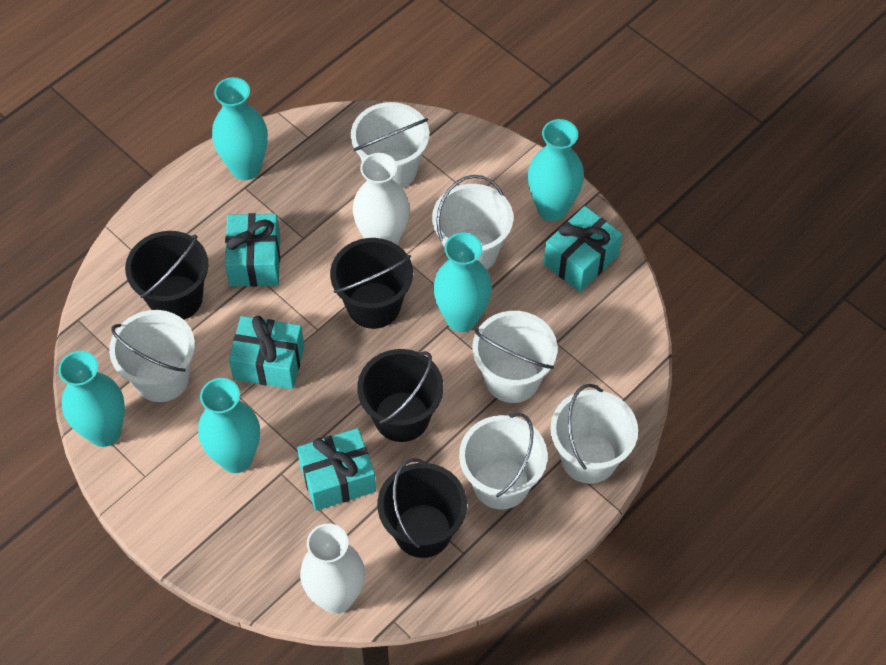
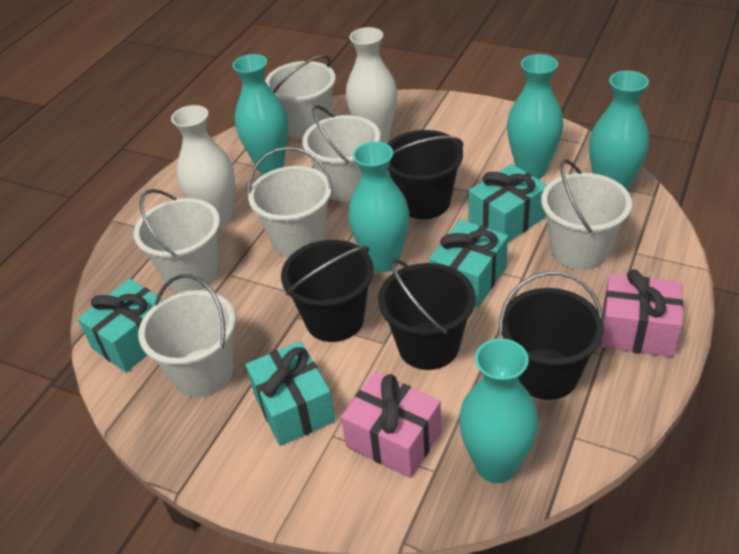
pink gift: none = 0 -> [341,372,442,478] [600,269,683,357] = 2

